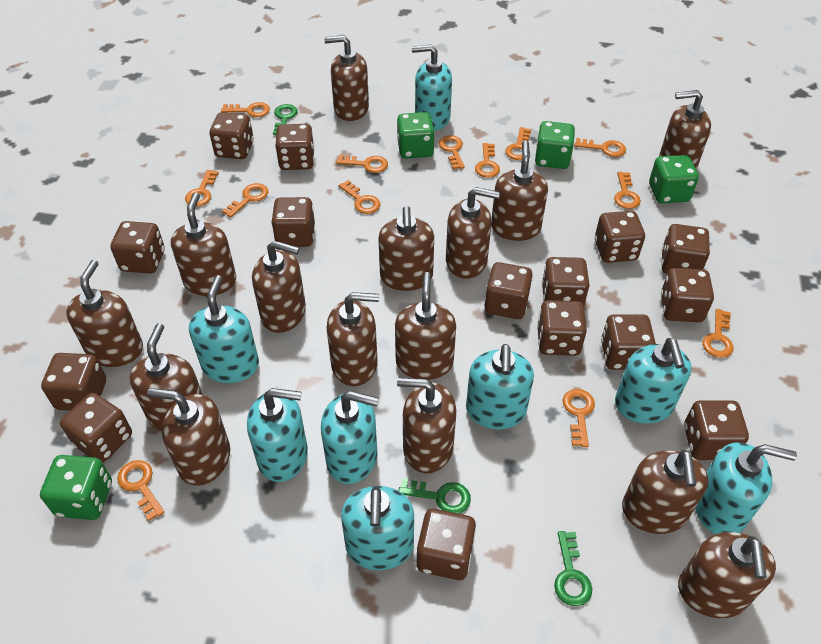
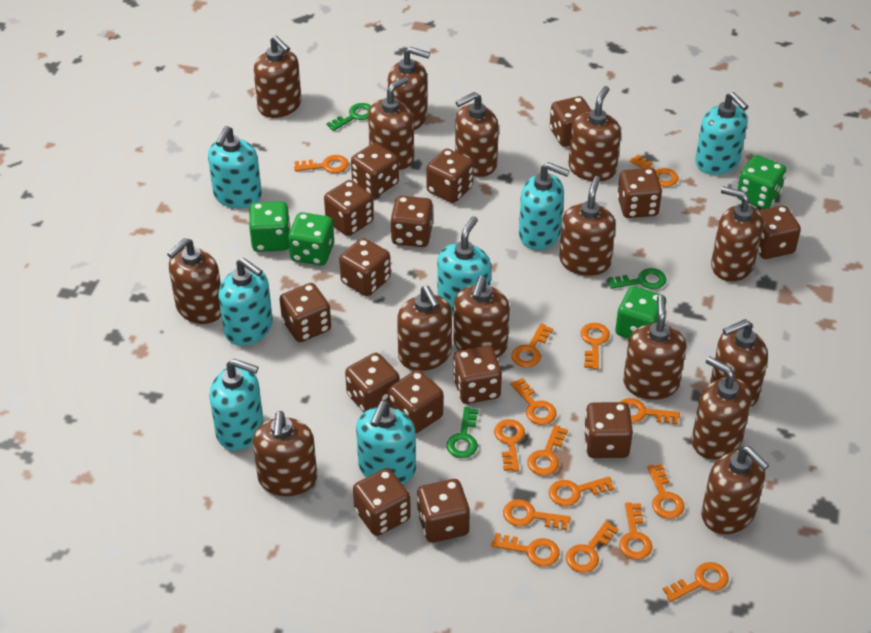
orange key: [117,460,165,521] [185,170,219,207] [221,102,270,117] [222,183,268,218] [336,155,388,173] [339,180,380,214] [439,135,465,169] [475,143,500,178] [505,127,531,160] [563,389,595,447] [575,138,626,157] [614,172,641,209] [702,309,734,358] = 13 -> [294,155,349,173] [491,533,560,567] [494,419,525,471] [503,499,571,530] [510,378,557,425] [511,323,553,368] [527,425,568,476] [549,476,614,506] [566,521,618,573] [581,323,610,369] [619,502,653,560] [620,398,680,425] [630,155,679,187] [647,464,684,519] [663,562,729,602] = 15
turquoise soap dispenser: [189,275,259,383] [247,388,308,482] [321,391,379,484] [341,486,414,571] [412,44,452,131] [466,344,534,429] [615,338,692,423] [695,443,797,534] = 8 -> [208,126,262,208] [209,359,264,450] [218,258,273,346] [356,400,416,484] [437,216,491,315] [519,162,570,250] [695,92,748,175] = 7

